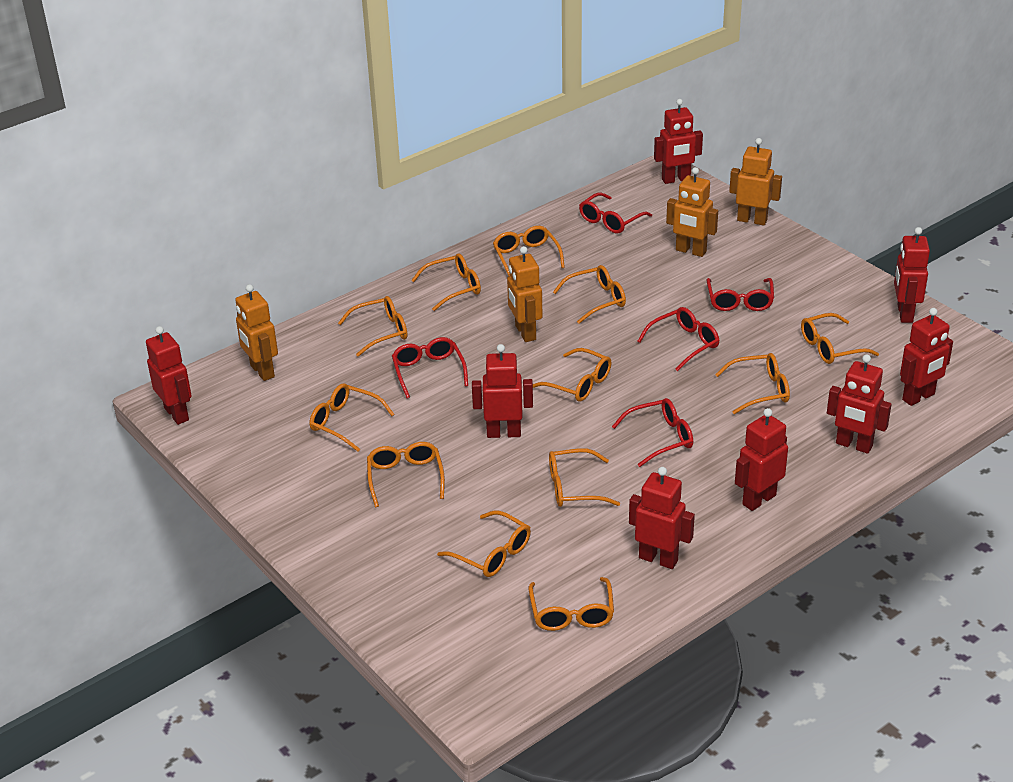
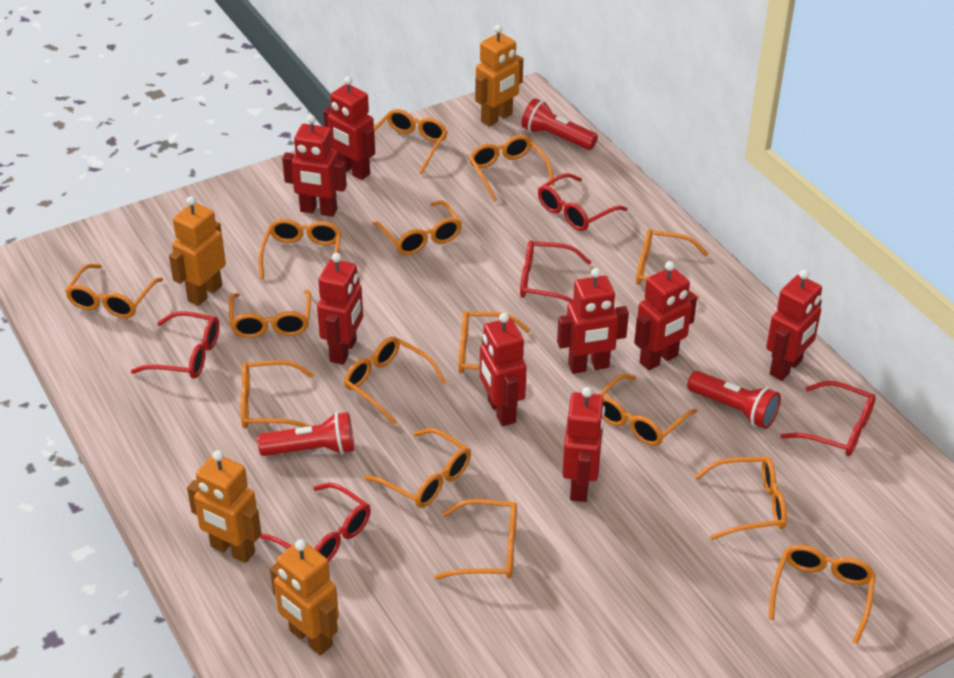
orange glasses: [310,383,394,452] [338,296,407,357] [367,442,445,507] [411,253,481,311] [437,510,531,577] [493,226,565,276] [529,577,614,631] [533,348,612,402] [549,448,620,507] [553,265,626,324] [715,353,790,414] [801,313,879,364] = 12 -> [65,264,163,318] [229,290,311,338] [240,360,314,428] [259,219,342,279] [344,336,447,425] [364,428,471,508] [372,200,462,255] [374,109,448,174] [434,499,517,580] [458,311,530,381] [469,135,555,202] [599,374,697,446] [636,229,709,300] [694,456,787,540] [769,545,876,644] = 15
red flashlight: none = 0 -> [257,412,354,456] [521,98,598,150] [687,371,781,429] = 3

